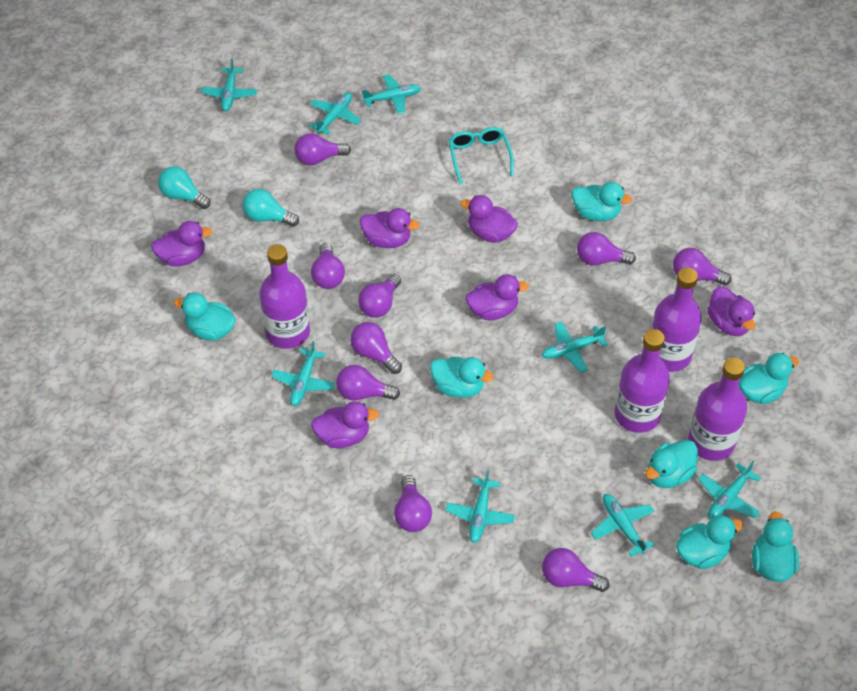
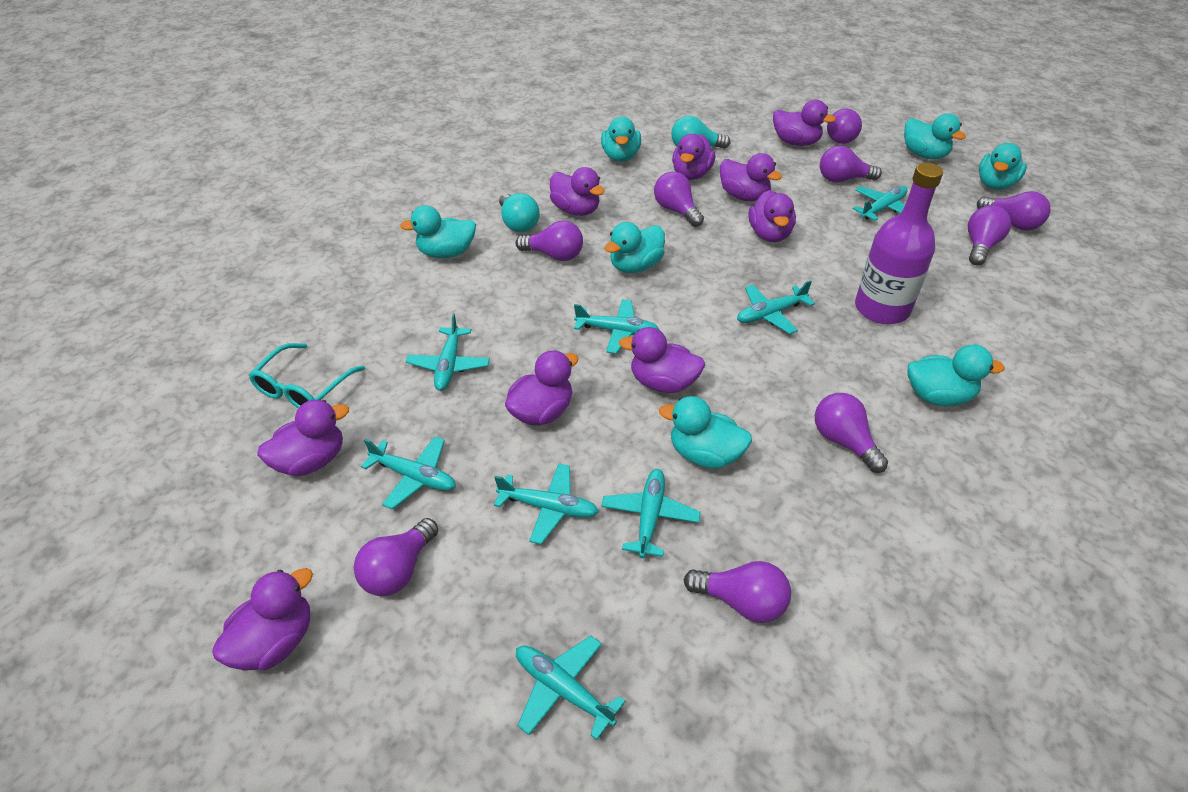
purple bottle: [259,244,310,349] [614,329,670,433] [651,267,702,372] [688,358,747,461] = 4 -> [855,163,943,324] = 1
purple duck: [151,221,212,267] [311,401,379,449] [360,208,419,248] [461,195,518,243] [466,274,529,320] [707,286,756,336] = 6 -> [212,568,313,671] [257,400,349,476] [505,350,578,426] [550,167,605,216] [619,327,705,393] [672,134,715,180] [720,153,782,201] [749,190,796,242] [773,100,836,146] = 9

